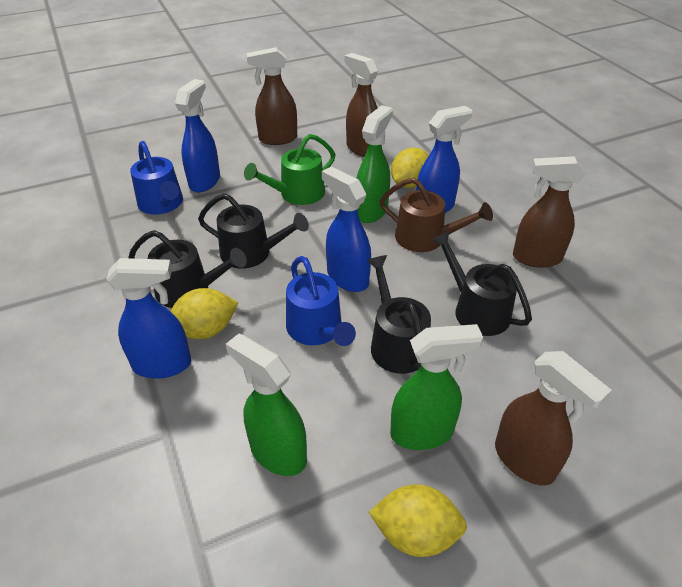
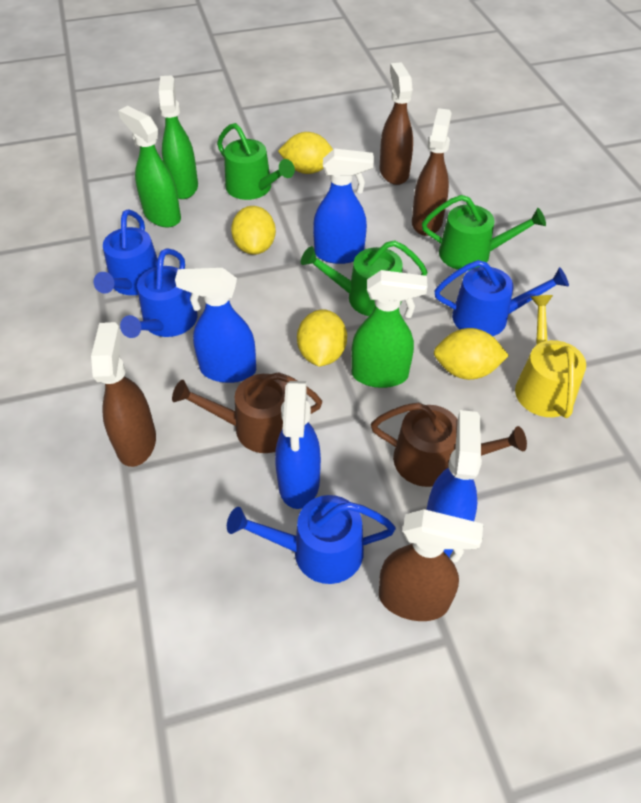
black watering can: [129,230,247,308] [198,193,309,269] [366,255,431,374] [431,231,532,336] = 4 -> none = 0
blue watering can: [130,141,183,214] [286,256,356,346] = 2 -> [93,209,158,295] [120,248,198,338] [227,495,396,584] [434,260,569,336] = 4
brown watering can: [380,178,493,252] = 1 -> [172,372,322,453] [371,403,527,487] = 2
green watering can: [244,134,335,205] = 1 -> [217,123,295,200] [301,240,428,316] [422,195,546,271] = 3
yellow lemon: [170,288,239,339] [369,484,467,557] [391,148,429,188] = 3 -> [231,206,276,255] [278,132,333,174] [297,309,347,366] [434,328,509,380] = 4
yellow watering can: none = 0 -> [515,295,586,418] = 1

